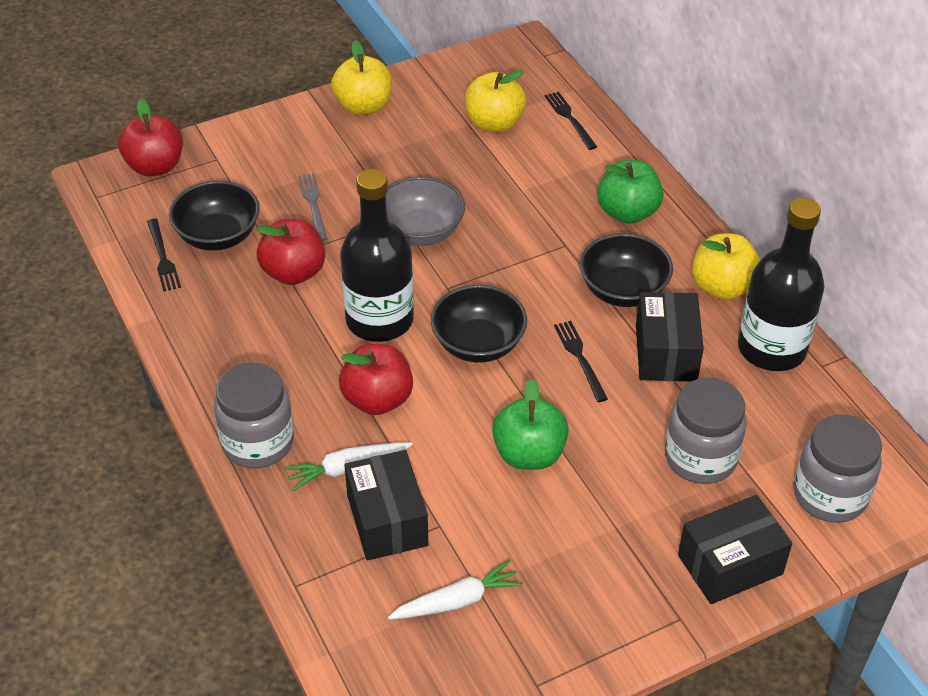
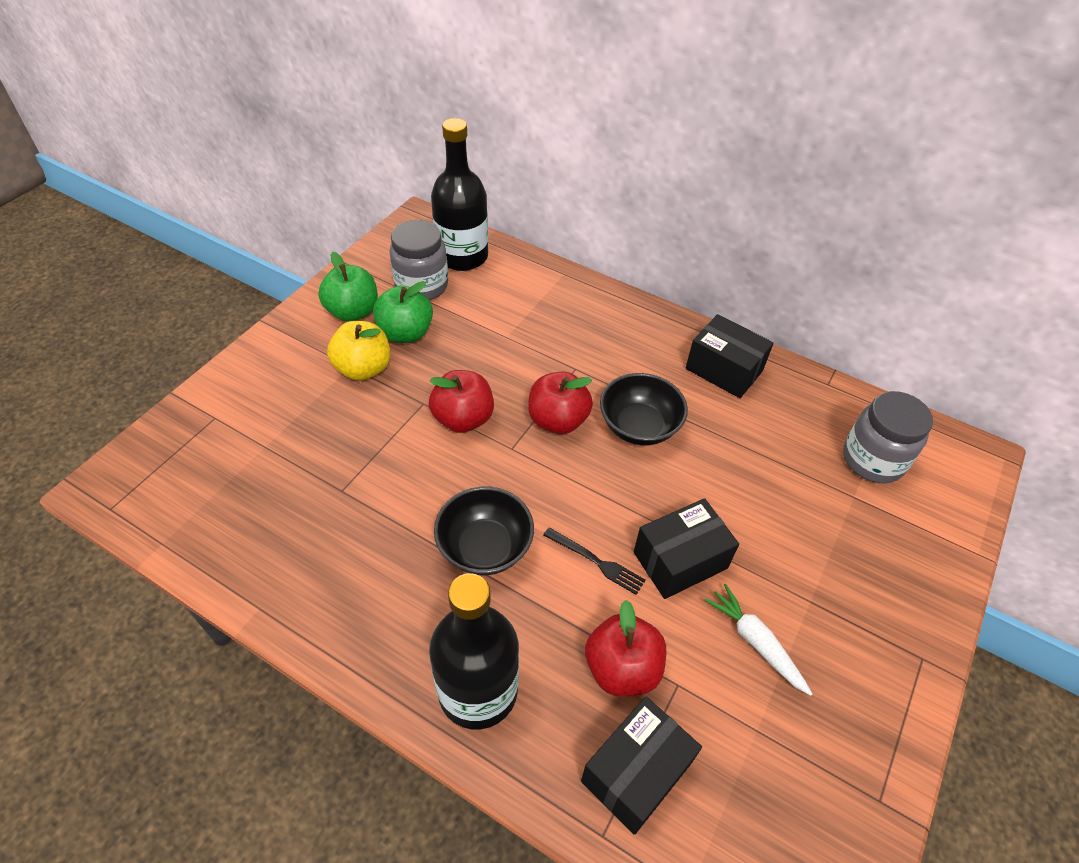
black bowl: [169,181,260,251] [431,285,527,363] [580,233,673,307] = 3 -> [434,487,534,575] [600,373,688,445] = 2
black fork: [147,218,181,291] [545,91,597,150] [554,321,608,402] = 3 -> [543,527,646,595] = 1
grey bowl: [386,176,465,246] = 1 -> none = 0
grey fork: [298,173,327,241] = 1 -> none = 0
grey jar: [214,363,294,468] [665,378,747,484] [794,414,882,523] = 3 -> [389,220,448,300] [843,391,933,483] = 2
white carrot: [285,442,413,491] [388,560,523,620] = 2 -> [704,584,812,696] = 1
yellow apple: [331,40,392,115] [465,70,526,132] [692,233,760,300] = 3 -> [327,321,390,381] = 1

